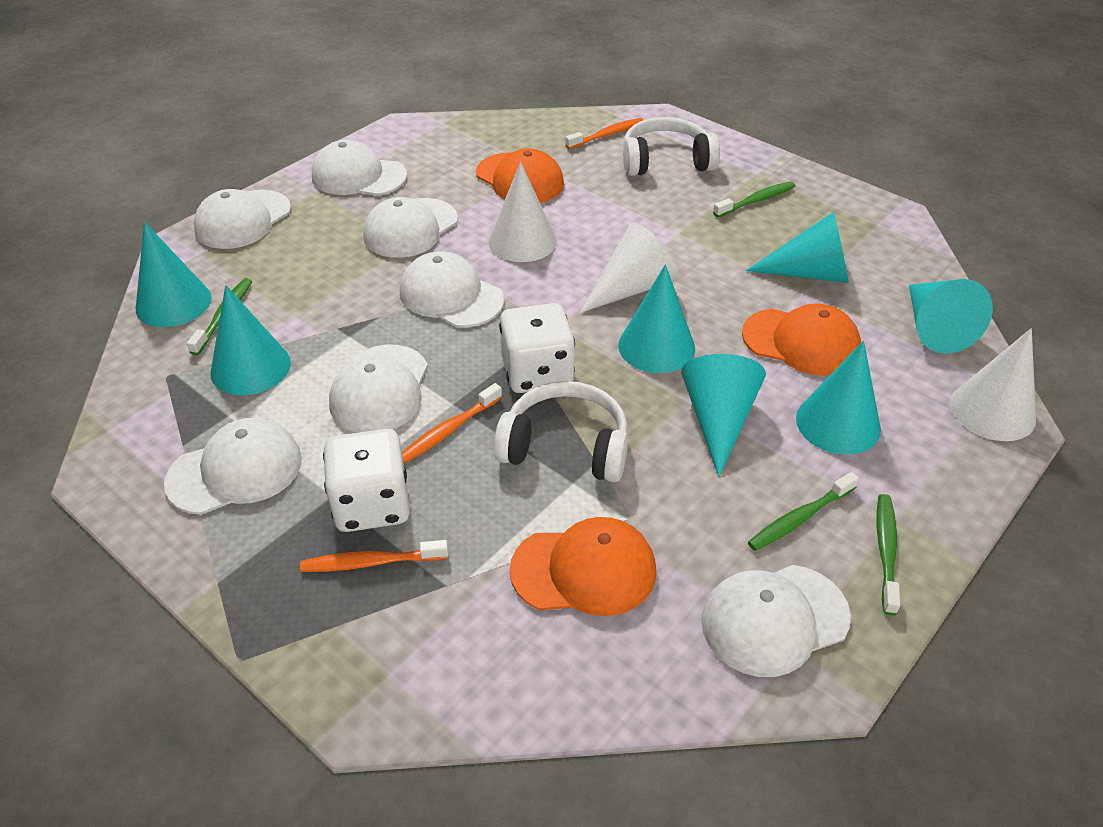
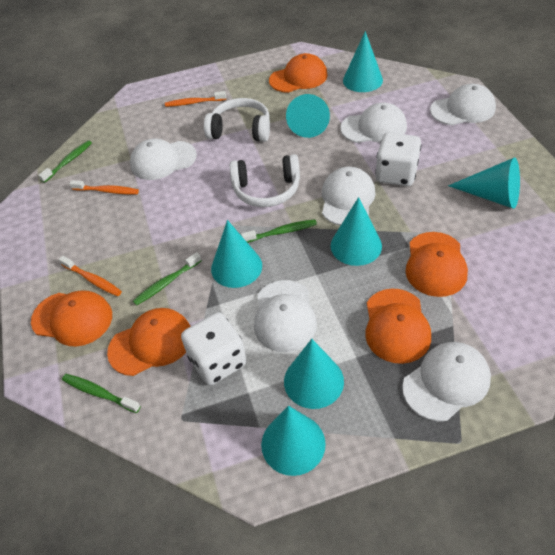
orange cap: [476,148,564,203] [510,517,656,616] [742,304,861,376] = 3 -> [31,290,112,347] [107,308,191,376] [269,53,328,93] [365,289,431,364] [405,232,468,297] = 5
white cap: [164,418,302,515] [194,189,291,249] [312,140,407,196] [329,345,428,433] [363,197,458,258] [400,251,504,328] [701,565,851,677] = 7 -> [130,138,197,180] [254,280,317,352] [322,167,376,225] [340,103,407,143] [402,342,491,421] [430,84,496,125] = 6
white cone: [489,162,557,262] [580,223,678,313] [950,328,1036,441] = 3 -> none = 0

